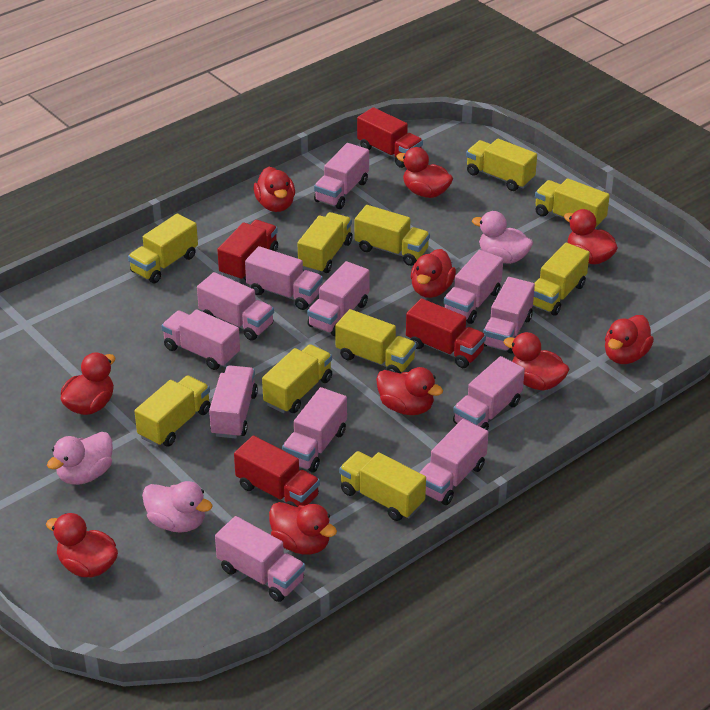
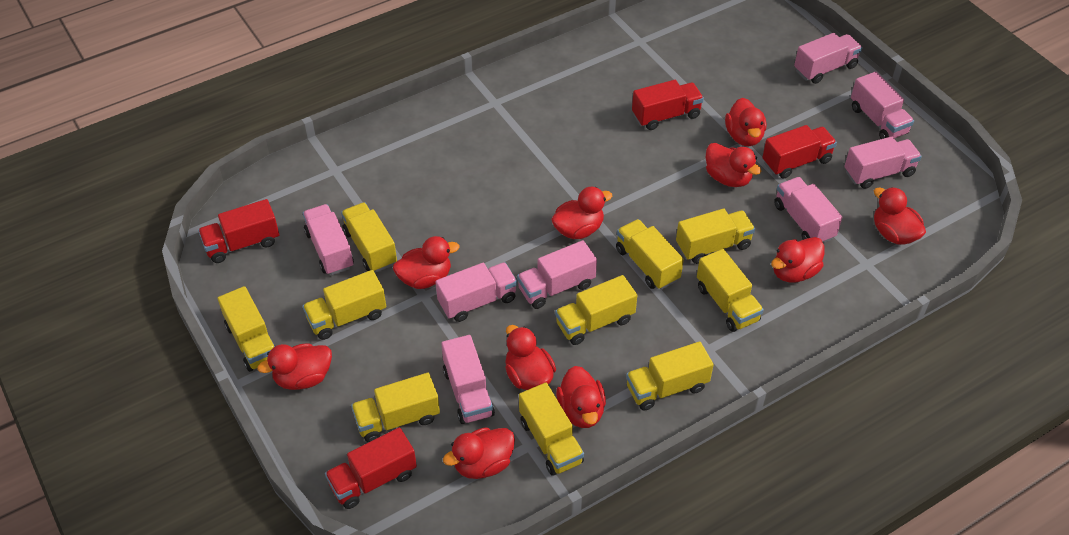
pink duck: [47,432,113,485] [142,481,213,533] [472,211,533,264] = 3 -> none = 0
pink truck: [161,309,240,370] [197,272,274,341] [209,365,258,439] [215,516,305,602] [245,246,323,310] [282,387,347,473] [307,261,370,336] [314,143,369,209] [419,419,488,505] [444,250,503,324] [453,356,525,431] [483,277,535,354] = 12 -> [303,204,354,275] [435,262,517,322] [441,335,495,424] [517,240,597,309] [774,177,842,243] [794,33,862,84] [844,136,922,189] [851,72,914,139] = 8

